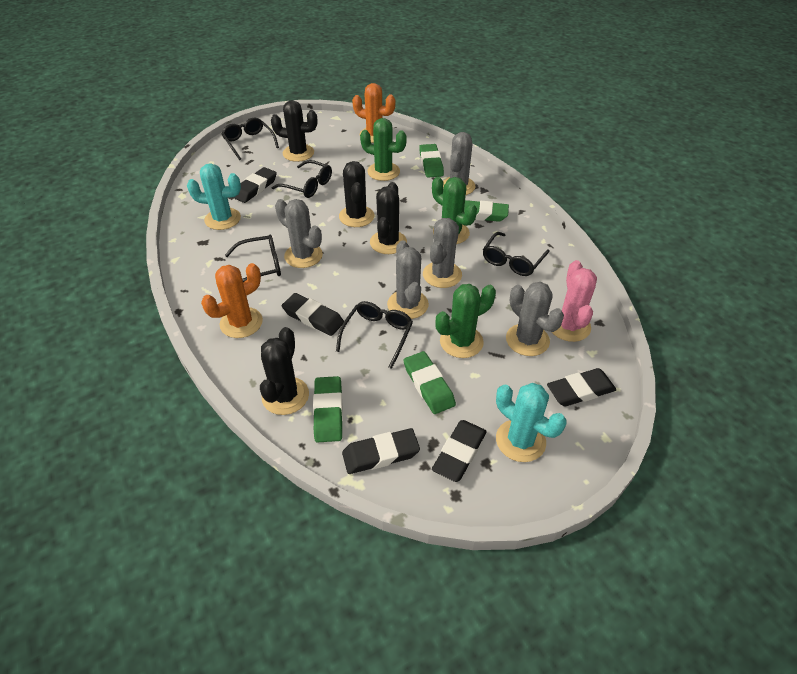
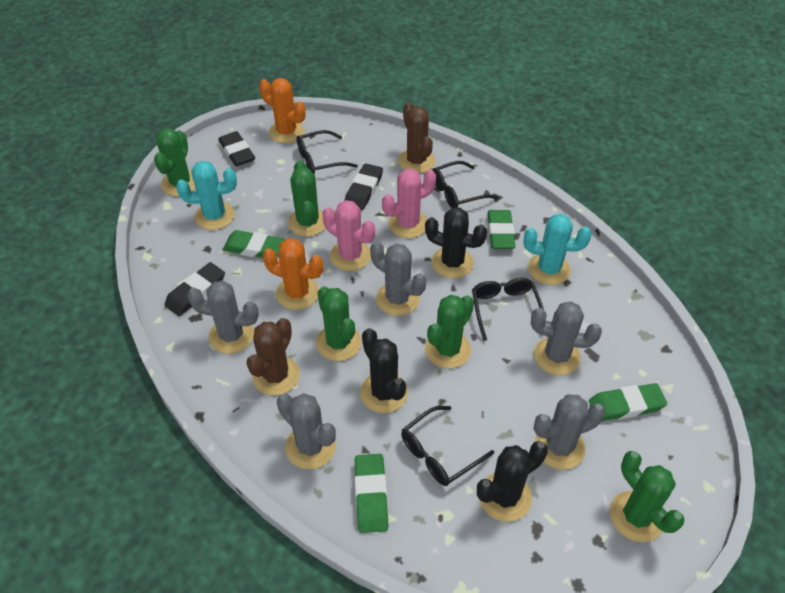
black cactus: [260,327,309,415] [271,100,317,162] [339,161,375,227] [370,182,407,254] = 4 -> [360,328,408,413] [425,208,487,278] [477,441,548,522] = 3
black eraser: [232,167,277,203] [282,293,344,336] [342,428,420,474] [432,420,487,482] [547,368,616,407] = 5 -> [165,262,225,316] [218,131,255,166] [345,163,383,210] = 3
black glasses: [221,117,279,160] [225,235,281,282] [272,160,332,198] [336,301,413,369] [483,232,550,276] = 5 -> [297,130,358,174] [401,406,494,486] [432,161,499,208] [472,278,544,341] = 4
brown cactus: none = 0 -> [246,318,300,396] [398,102,435,173] = 2
green cactus: [360,118,407,181] [432,177,477,244] [435,284,496,358] = 3 -> [154,128,196,196] [288,160,325,237] [316,286,362,361] [425,295,474,368] [610,451,685,542] = 5
pink cactus: [552,260,597,342] = 1 -> [322,200,375,271] [382,169,436,238] = 2

